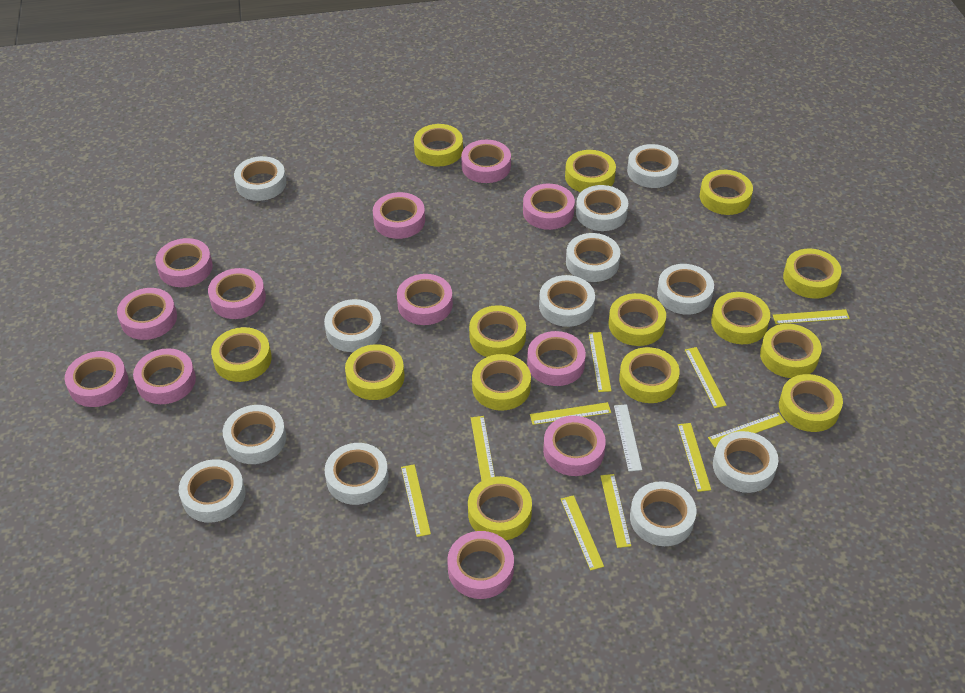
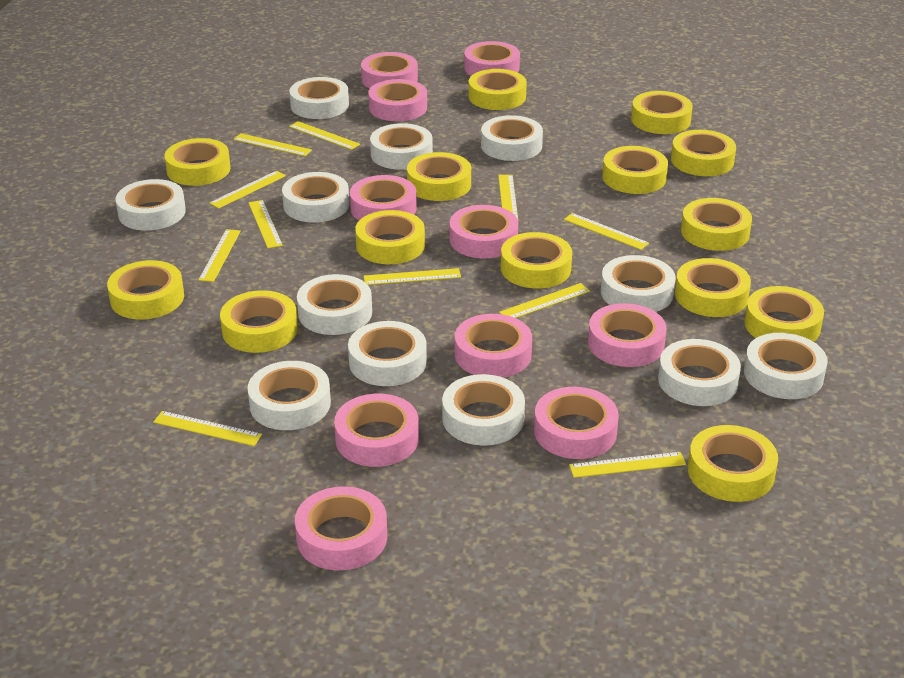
pink tape: [65,351,128,407] [117,288,177,340] [133,348,196,404] [155,238,213,287] [208,268,266,319] [373,192,425,239] [397,274,453,325] [447,531,514,599] [461,140,511,183] [523,184,575,230] [527,331,586,386] [543,416,606,476] = 12 -> [295,486,387,570] [334,394,419,467] [350,175,417,220] [361,52,418,88] [368,79,427,121] [449,205,518,259] [455,314,532,378] [464,41,520,76] [534,387,619,459] [588,303,666,367] = 10
white ruler: [614,404,642,471] = 1 -> none = 0
yellow ruler: [401,464,431,537] [471,416,495,481] [530,402,611,425] [561,495,604,571] [589,332,611,392] [601,474,631,548] [678,423,711,492] [685,347,727,408] [708,412,786,448] [773,309,850,324] = 10 -> [153,411,262,446] [198,229,241,282] [209,171,286,209] [233,133,312,156] [248,200,283,248] [289,121,360,150] [364,268,461,285] [498,175,518,219] [499,283,590,318] [564,213,649,250] [569,452,686,478] = 11

